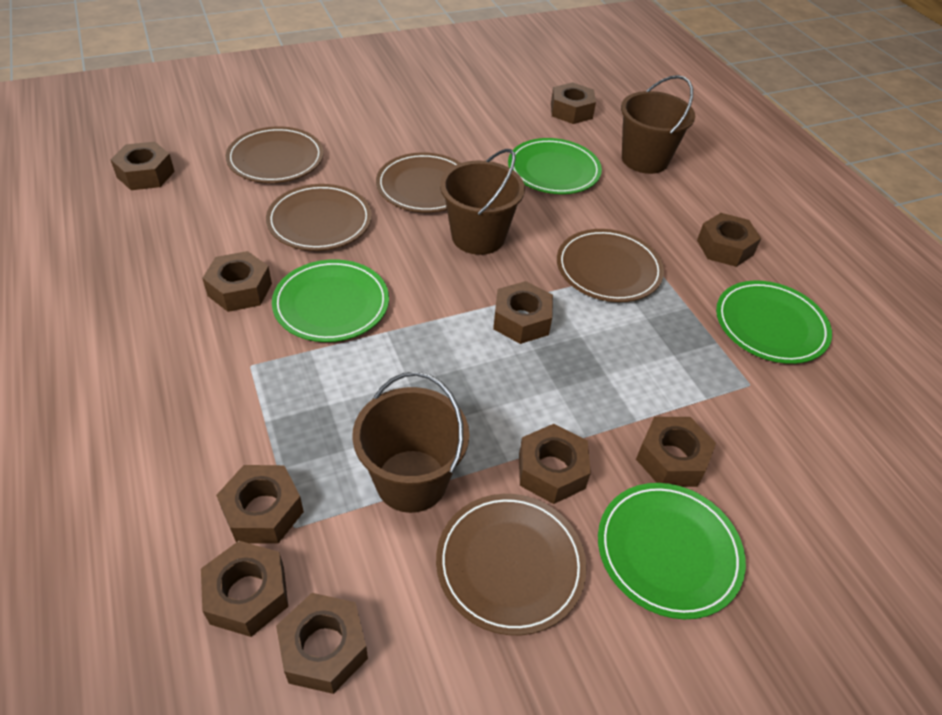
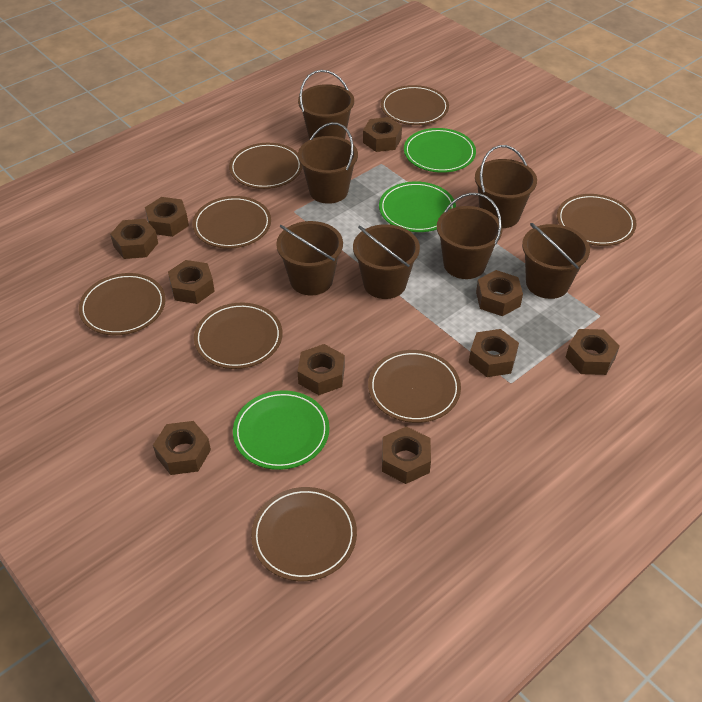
brown bucket: [352,372,469,513] [440,149,525,255] [621,75,696,174] = 3 -> [276,221,343,295] [298,70,354,140] [298,122,358,204] [353,224,420,299] [437,193,502,279] [475,145,537,228] [522,223,590,299] = 7
brown plate: [225,127,324,183] [266,184,372,251] [376,152,461,212] [436,494,587,635] [557,229,664,302] = 5 -> [79,273,166,335] [192,196,271,249] [194,303,282,369] [229,143,303,189] [251,487,357,581] [368,350,461,423] [381,85,449,125] [557,194,637,246] = 8
green plate: [272,259,389,342] [508,138,602,194] [598,483,746,619] [716,281,832,364] = 4 -> [233,390,329,470] [379,181,456,232] [404,128,476,173] = 3

